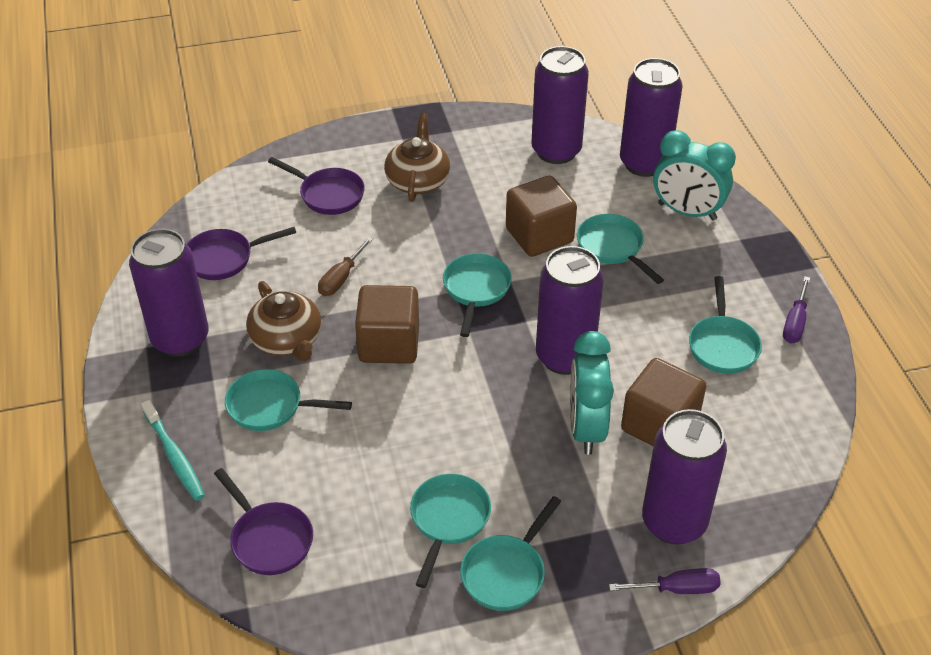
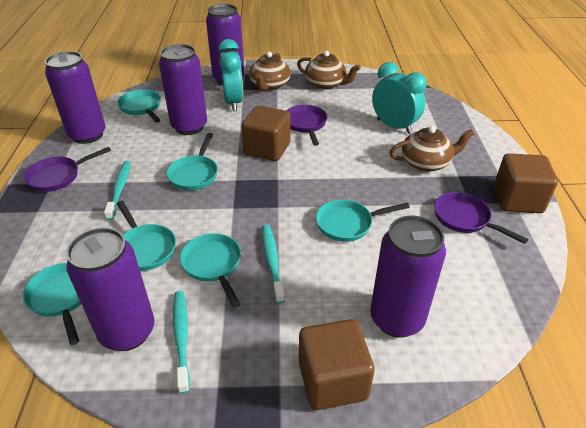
brown screwdriver: [318,237,373,296] = 1 -> none = 0
brown teapot: [246,281,321,361] [384,113,450,202] = 2 -> [249,51,291,91] [297,51,361,90] [390,126,474,172] = 3
purple screwdriver: [609,568,721,594] [783,276,810,343] = 2 -> none = 0
turquoise toothbrush: [141,400,205,501] = 1 -> [104,161,131,220] [173,291,190,394] [262,225,285,304] = 3

